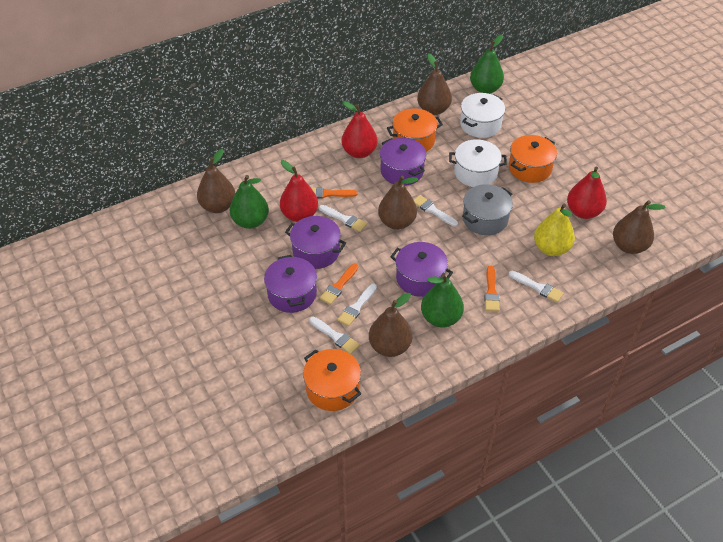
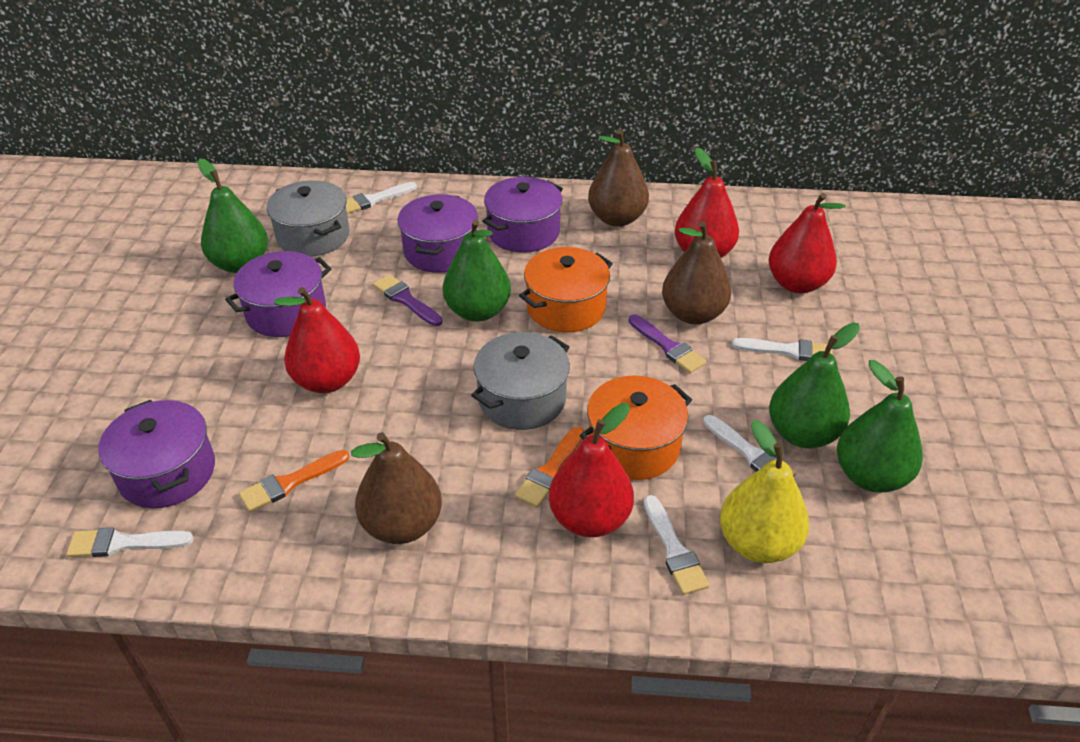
brown pear: [197,149,235,213] [369,293,412,357] [378,176,418,230] [417,53,452,115] [613,200,666,254] = 5 -> [351,432,442,544] [588,129,649,227] [662,221,731,324] = 3
green pear: [230,175,269,229] [421,273,464,327] [470,35,504,94] = 3 -> [197,158,268,273] [442,220,511,322] [769,323,860,448] [837,360,923,492] = 4
grey pot: [462,184,513,235] = 1 -> [267,180,350,257] [471,332,570,430] = 2
orange brush: [311,187,358,199] [319,263,359,305] [484,265,500,312] = 3 -> [239,450,349,512] [515,426,584,508] = 2
orange pot: [303,349,361,411] [387,108,443,152] [509,135,557,183] = 3 -> [519,247,613,332] [580,376,692,480] = 2
purple brush: none = 0 -> [373,274,443,326] [628,314,707,373] = 2
red pear: [280,160,318,222] [342,101,378,158] [567,166,607,219] = 3 -> [274,287,360,393] [549,403,634,537] [675,147,739,258] [768,193,845,293] = 4
white pot: [449,139,507,187] [460,93,505,138] = 2 -> none = 0

